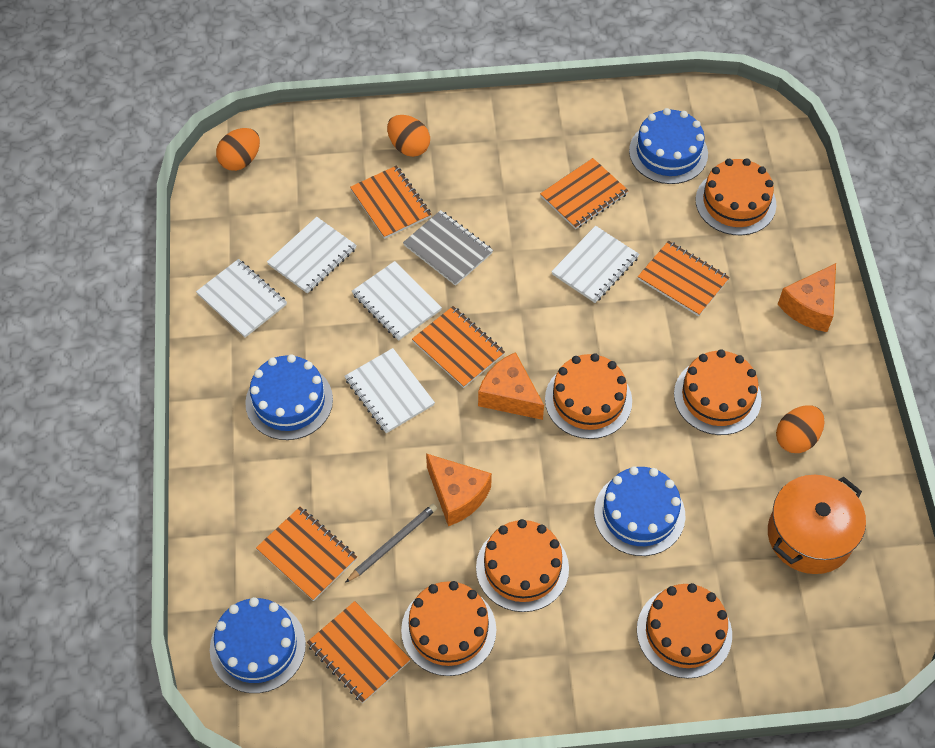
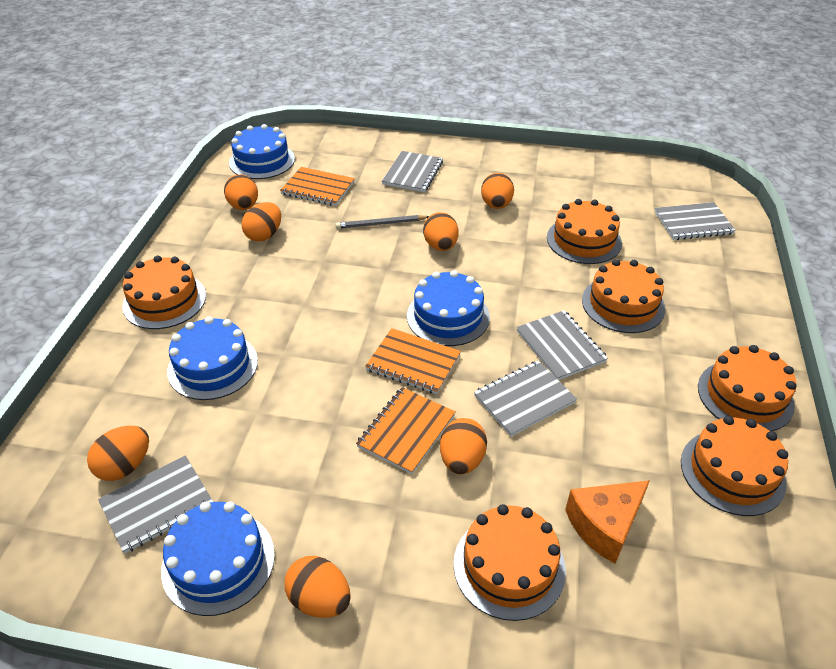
grey notebook: [403,210,493,286] = 1 -> [98,455,213,554] [382,151,443,192] [474,361,577,437] [517,310,608,380] [655,202,736,240] = 5
orange cheese: [426,453,492,526] [478,352,544,420] [778,263,836,332] = 3 -> [565,480,650,564] = 1
orange egg: [216,128,260,171] [387,115,430,157] [776,405,825,453] = 3 -> [87,426,149,481] [224,174,258,210] [241,202,281,242] [284,556,351,618] [423,212,458,251] [440,418,487,474] [481,173,514,209] = 7
orange notebook: [256,507,357,601] [307,601,411,703] [350,165,431,239] [412,306,505,388] [540,158,629,229] [638,241,730,316] = 6 -> [280,167,355,206] [356,387,455,474] [365,328,461,394] = 3
orange pot: [768,475,866,574] = 1 -> none = 0
white notebook: [196,259,287,338] [267,217,357,294] [345,348,435,433] [352,261,442,341] [551,226,639,303] = 5 -> none = 0

